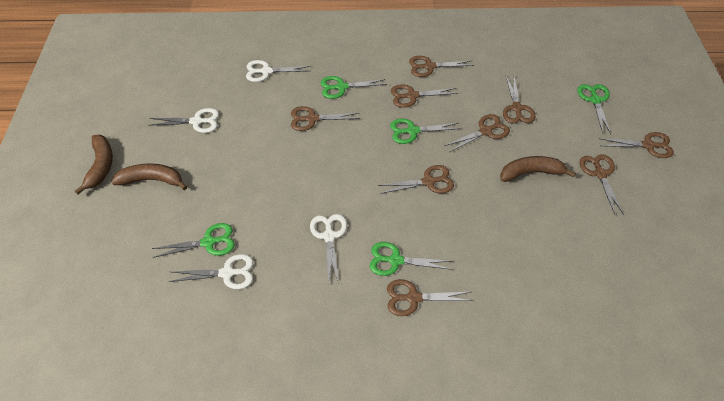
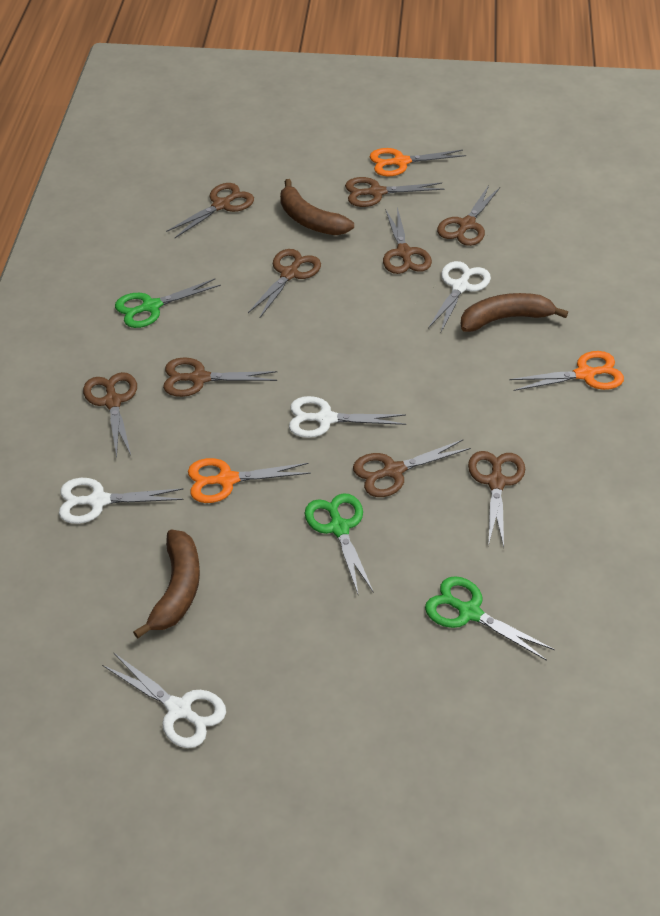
green scissors: [152,223,235,258] [320,76,387,99] [370,242,452,276] [390,119,461,144] [577,84,611,134] = 5 -> [115,278,221,328] [304,493,374,594] [425,576,555,661] = 3
orange scissors: none = 0 -> [188,458,311,503] [370,148,466,177] [509,351,624,391] = 3

